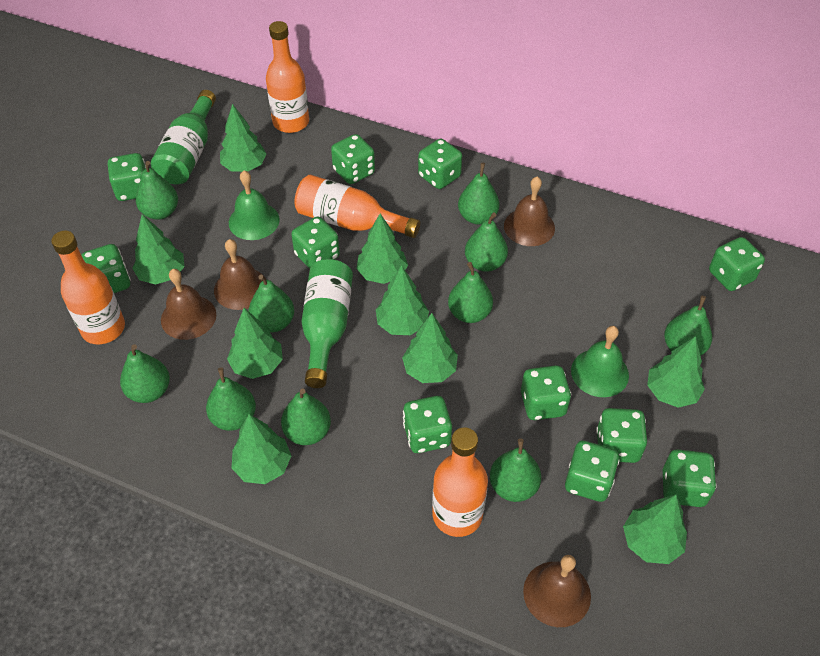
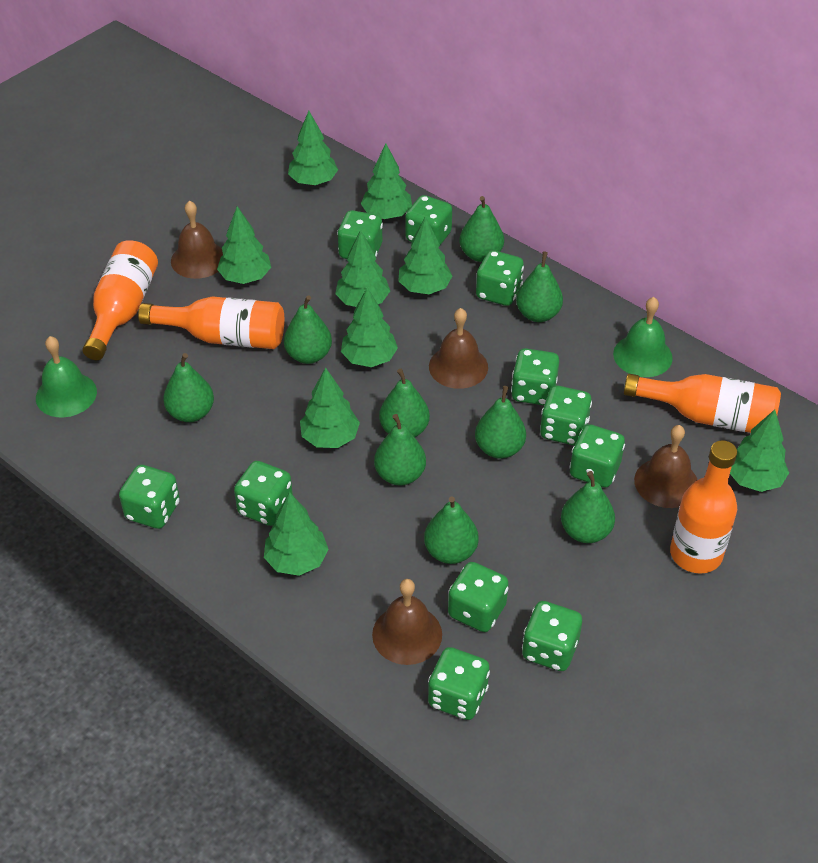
green bottle: [151,90,216,184] [301,259,353,388] = 2 -> none = 0
green pear: [120,344,170,403] [136,161,178,220] [206,367,256,431] [249,275,294,332] [281,388,331,445] [448,262,493,323] [458,163,500,225] [465,212,508,272] [490,438,541,502] [664,296,712,356] = 10 -> [163,353,214,422] [284,295,332,364] [374,414,426,486] [379,369,430,437] [424,496,478,564] [459,196,504,262] [475,386,526,459] [516,251,563,322] [561,471,615,543] = 9

